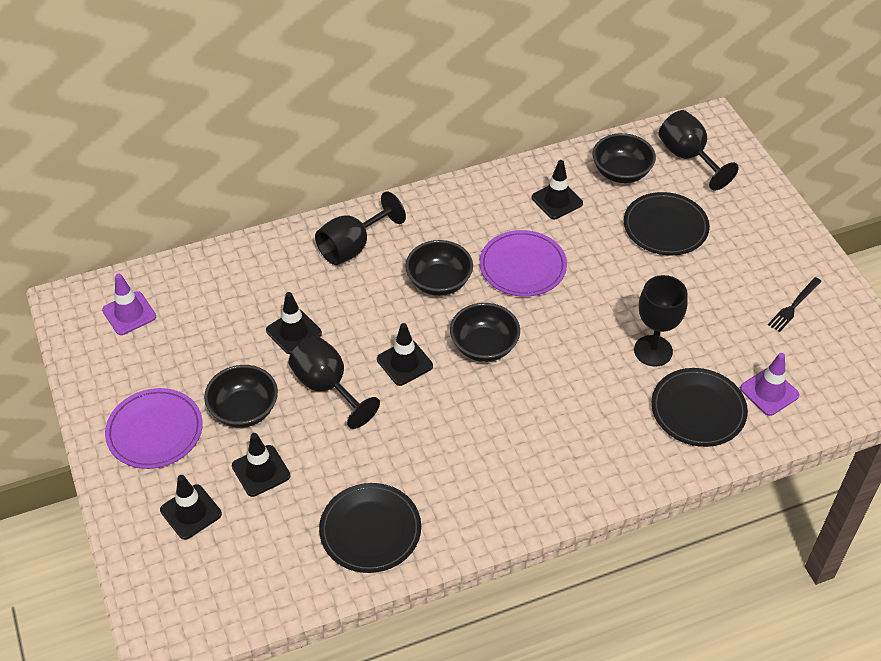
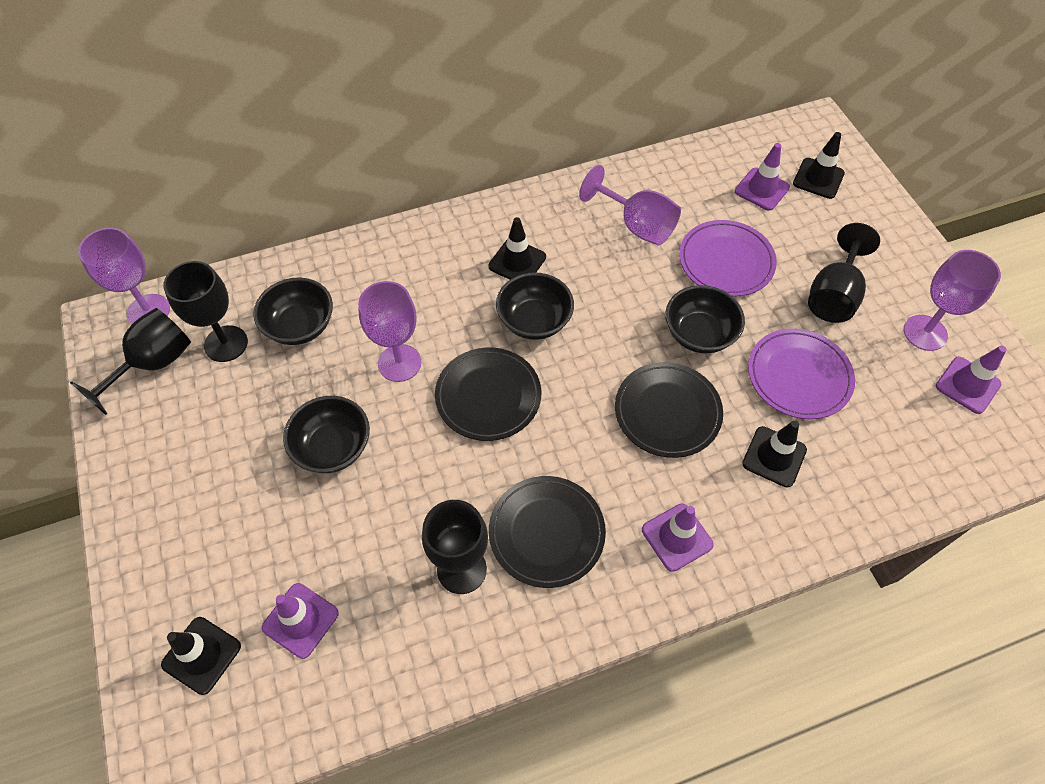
black fork: [768,277,822,332] = 1 -> none = 0
black traffic cone: [160,475,222,540] [232,433,290,497] [266,292,322,354] [377,323,433,386] [532,160,583,219] = 5 -> [161,617,241,695] [488,217,546,280] [742,421,807,487] [793,132,845,199] = 4
purple goblet: none = 0 -> [78,228,170,325] [358,281,421,382] [579,165,681,245] [904,250,1001,351] = 4
purple traffic cone: [102,274,156,335] [740,353,800,416] = 2 -> [262,583,339,659] [642,504,714,572] [735,143,790,211] [936,346,1007,414] = 4

